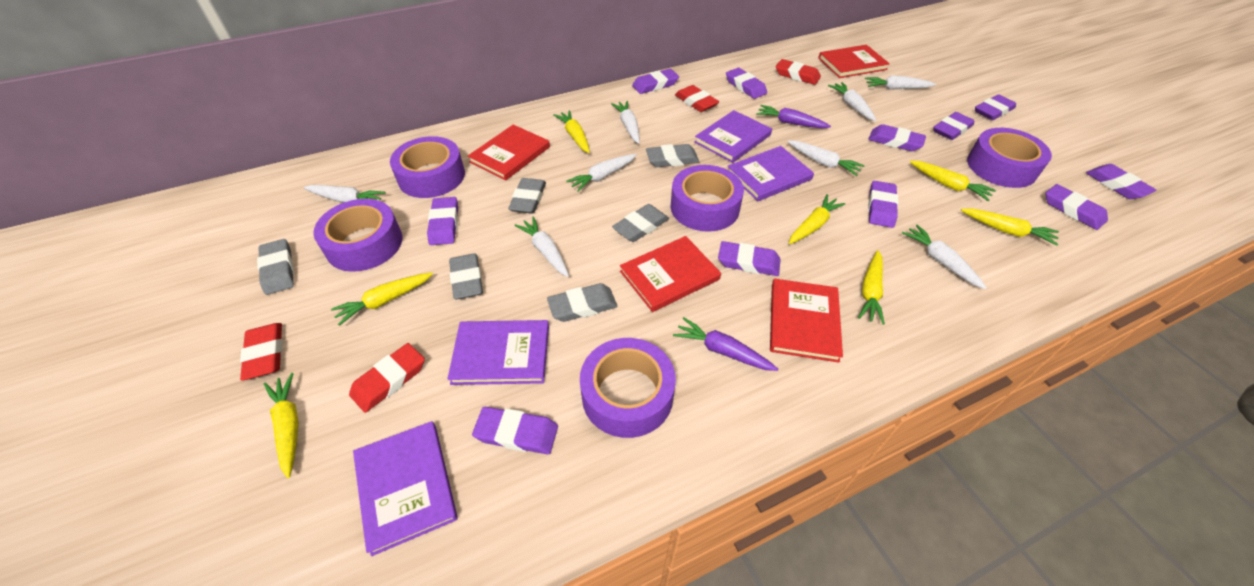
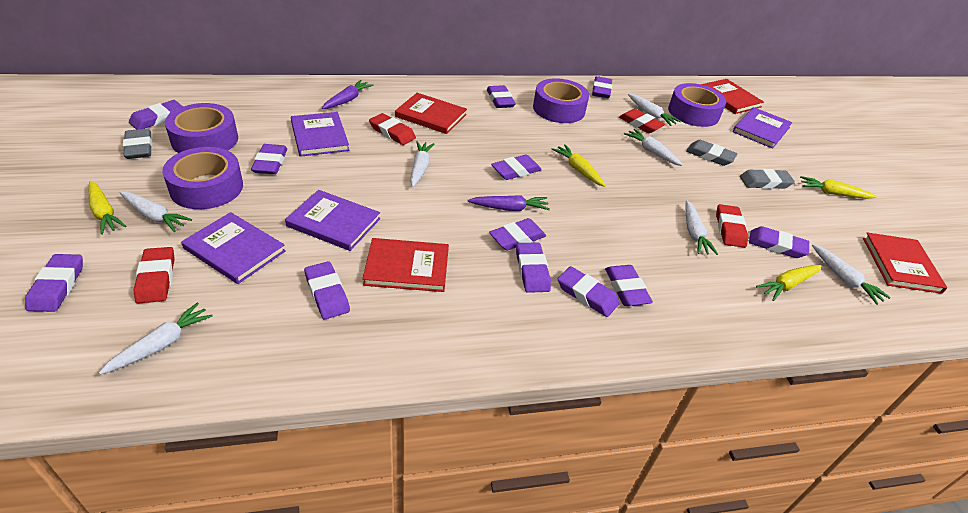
grey eraser: [257,239,294,295] [449,253,483,299] [508,178,546,214] [547,283,618,322] [612,204,669,242] [646,144,699,167] = 6 -> [123,128,152,159] [686,140,738,166] [740,169,795,189] = 3
purple eraser: [427,197,458,245] [472,407,558,454] [632,69,679,94] [718,241,781,276] [726,68,767,99] [868,181,899,228] [869,124,926,151] [933,112,974,140] [975,94,1016,120] [1046,184,1108,230] [1086,164,1157,199] = 11 -> [25,254,83,312] [129,100,183,130] [251,144,287,174] [304,261,350,319] [487,85,516,108] [489,218,546,251] [491,154,542,180] [516,242,551,293] [558,266,620,317] [592,76,612,98] [605,265,653,306] [749,226,809,258] = 12
purple tape: [313,199,402,272] [390,136,465,198] [580,338,676,438] [670,165,744,232] [967,128,1052,188] = 5 -> [162,147,243,209] [165,103,238,153] [533,78,589,123] [668,83,726,127] = 4
white carrot: [304,185,386,203] [514,216,569,277] [566,154,636,192] [611,101,640,144] [787,141,865,176] [828,82,876,121] [865,76,936,90] [902,225,987,289] = 8 -> [99,303,213,375] [119,192,192,232] [410,141,434,187] [624,129,683,166] [628,94,681,126] [685,200,718,255] [812,244,891,305] = 7
yellow carrot: [264,373,299,478] [331,273,433,326] [553,110,590,153] [789,194,846,244] [858,250,885,325] [910,161,996,201] [961,209,1059,246] = 7 -> [89,181,126,235] [551,144,606,187] [756,265,821,301] [800,176,877,199] = 4

